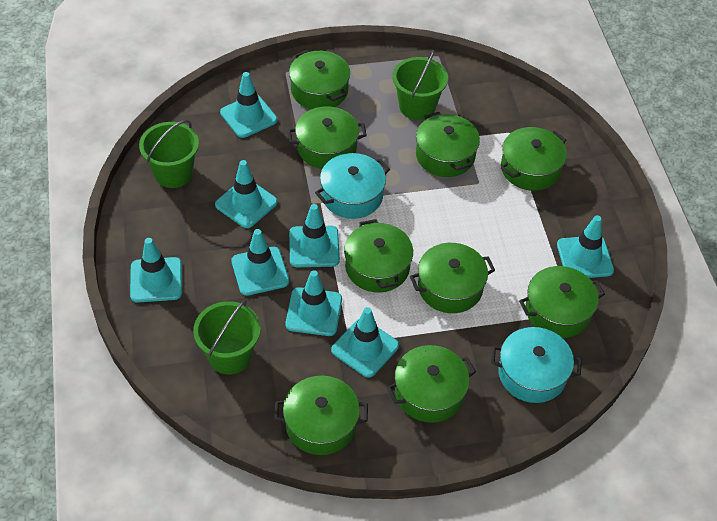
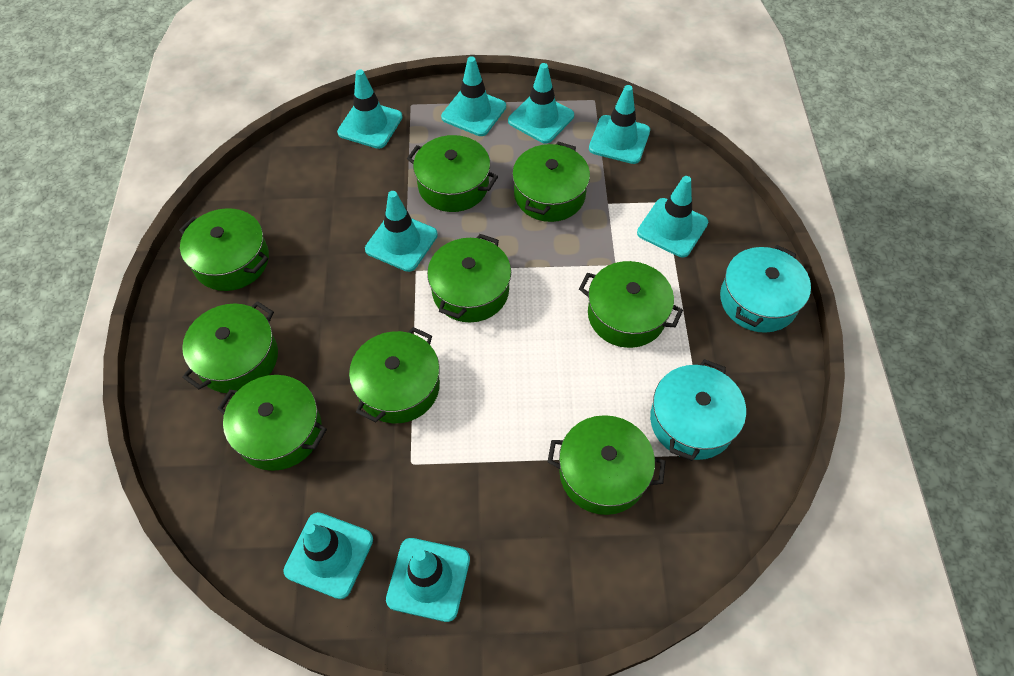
green bucket: [139,120,199,188] [193,300,261,375] [392,50,448,120] = 3 -> none = 0

